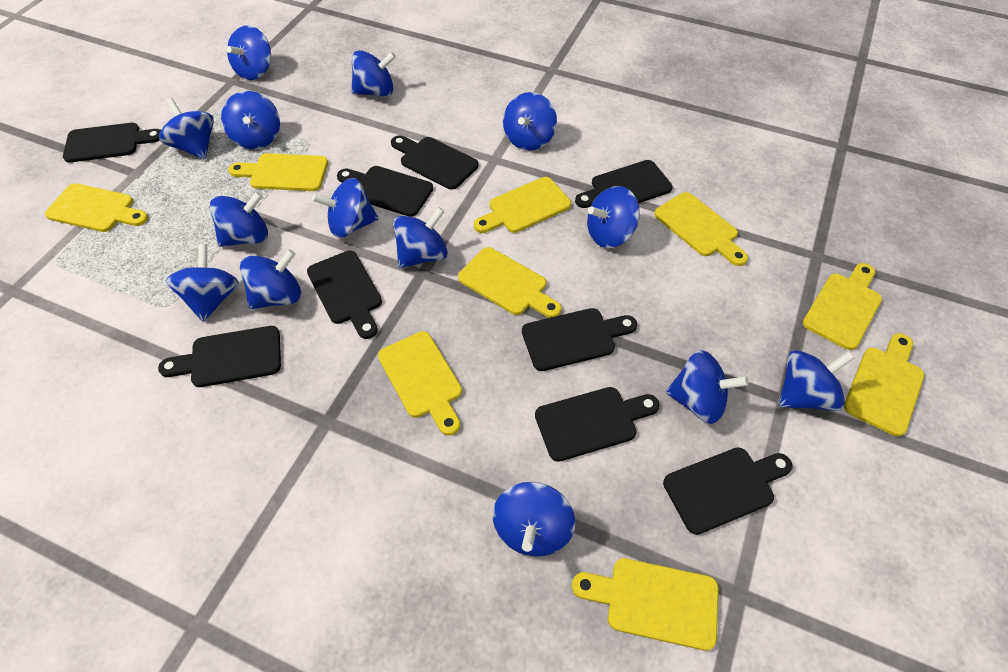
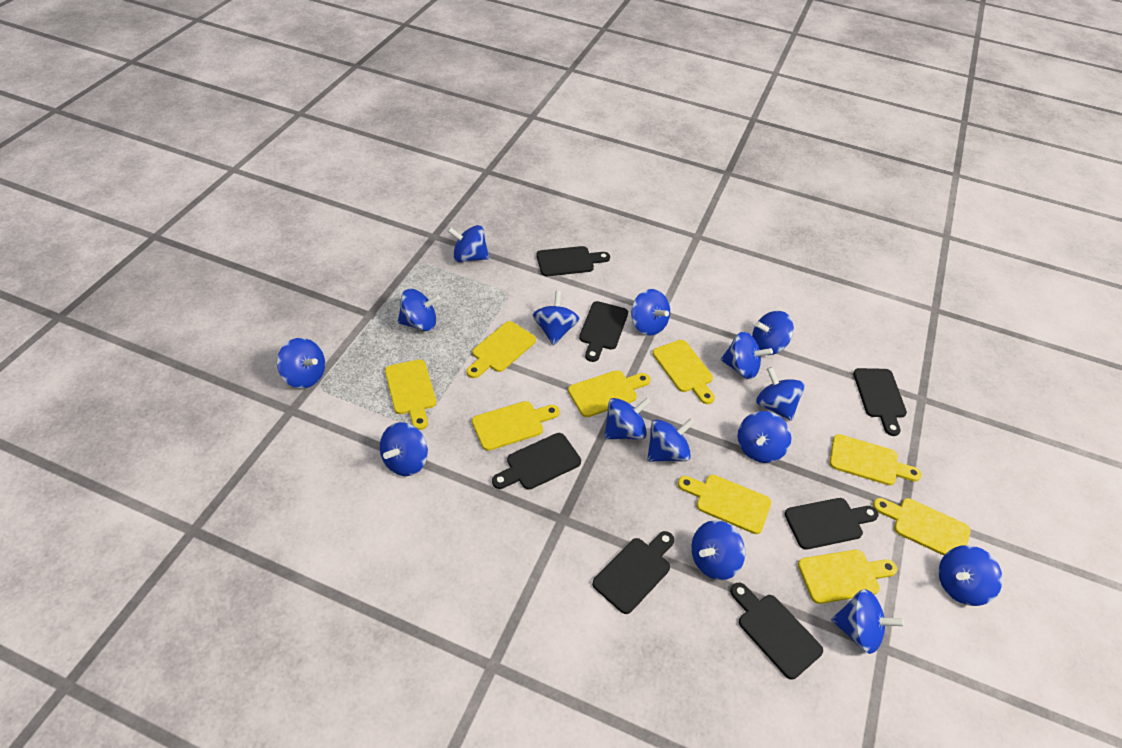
black cutting board: [63,123,161,162] [158,326,281,387] [307,251,382,339] [337,166,433,217] [391,135,478,190] [522,308,637,371] [535,387,660,462] [575,160,673,208] [663,448,792,535] = 9 -> [492,433,581,490] [536,246,610,276] [579,301,628,362] [592,531,674,614] [730,583,823,679] [785,498,879,550] [853,368,907,436] = 7
blue spinning top: [159,98,214,159] [166,244,239,322] [210,191,268,247] [221,91,280,149] [226,25,271,80] [240,249,301,310] [312,178,379,238] [351,50,396,97] [393,207,448,268] [493,482,575,557] [503,92,557,151] [587,186,640,248] [666,350,749,424] [779,350,854,411] = 14 -> [277,338,325,389] [380,422,428,476] [398,289,441,331] [448,225,489,263] [533,291,580,345] [604,397,651,440] [631,289,670,336] [647,418,695,462] [691,520,745,580] [721,331,773,379] [738,411,791,463] [752,311,794,355] [756,367,805,421] [831,589,905,654] [939,545,1003,606] = 15

